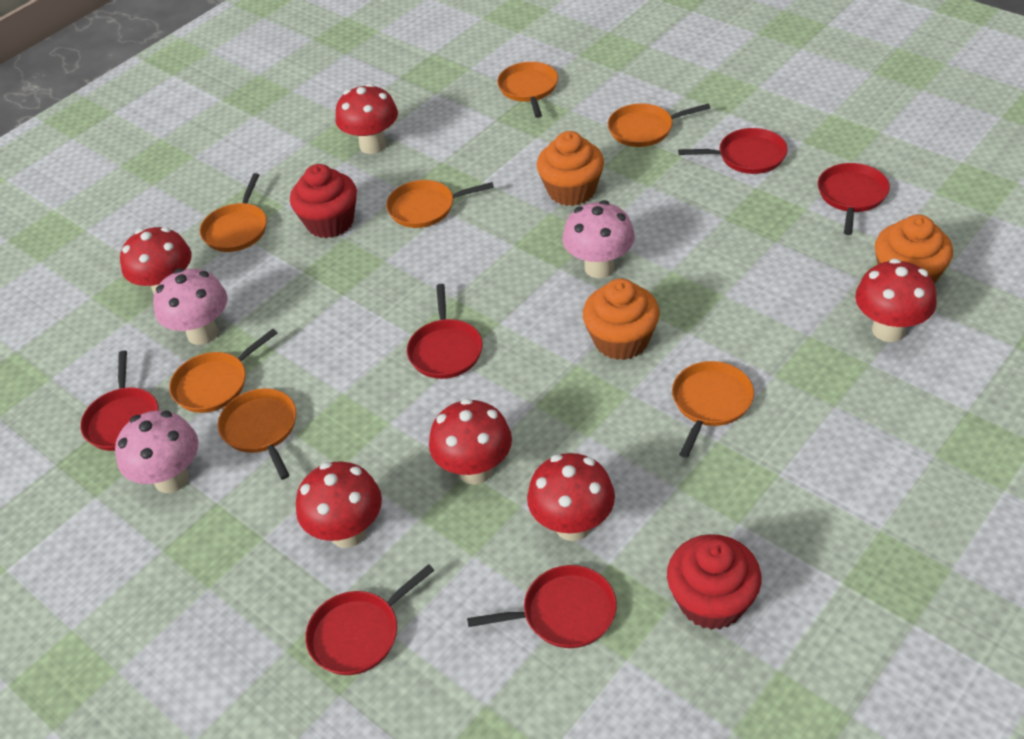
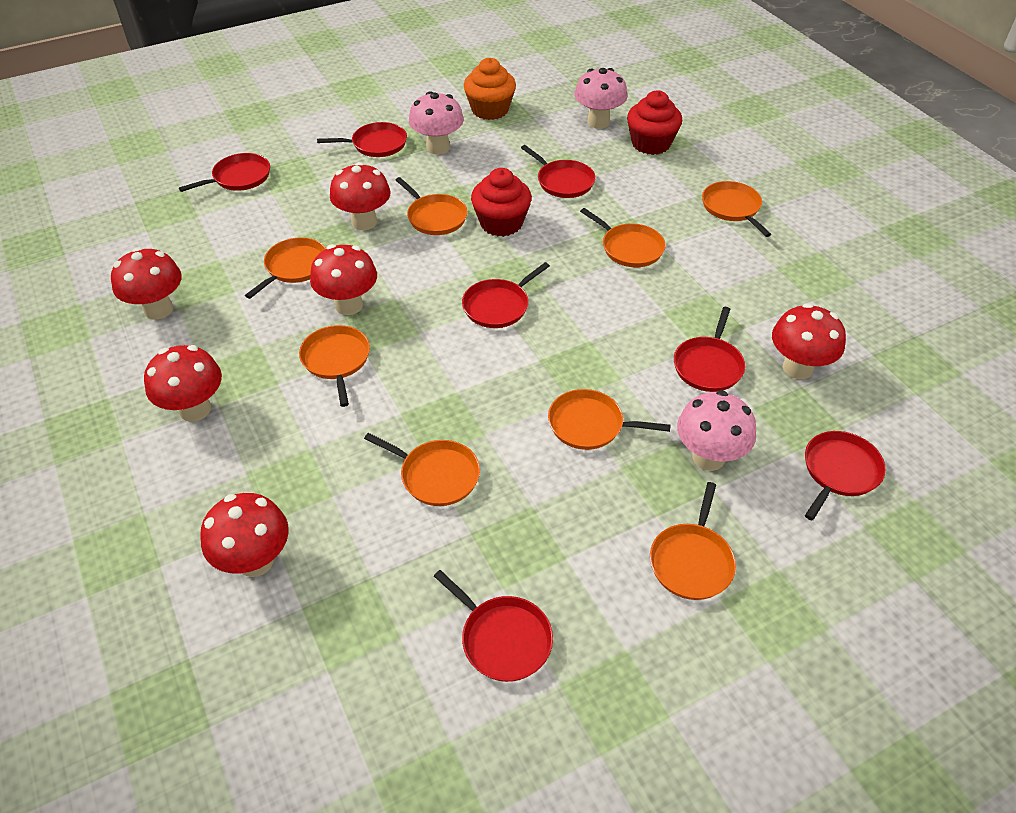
orange cupcake: [537,131,604,206] [583,279,660,360] [875,215,953,284] = 3 -> [464,58,516,120] = 1
orange pan: [169,329,277,413] [200,173,267,252] [218,388,296,480] [386,180,494,228] [497,62,558,118] [608,103,710,147] [672,361,754,458] = 7 -> [245,237,326,299] [299,325,370,407] [364,433,480,506] [396,177,468,235] [548,389,671,450] [580,208,666,267] [650,482,736,600] [702,181,771,237] = 8
red pan: [80,350,159,451] [305,564,435,675] [407,284,483,379] [467,565,617,648] [678,128,788,174] [818,163,890,235] = 6 -> [179,153,270,192] [317,122,407,157] [434,570,553,682] [462,262,550,328] [521,145,596,198] [674,307,745,392] [805,431,886,520] = 7

